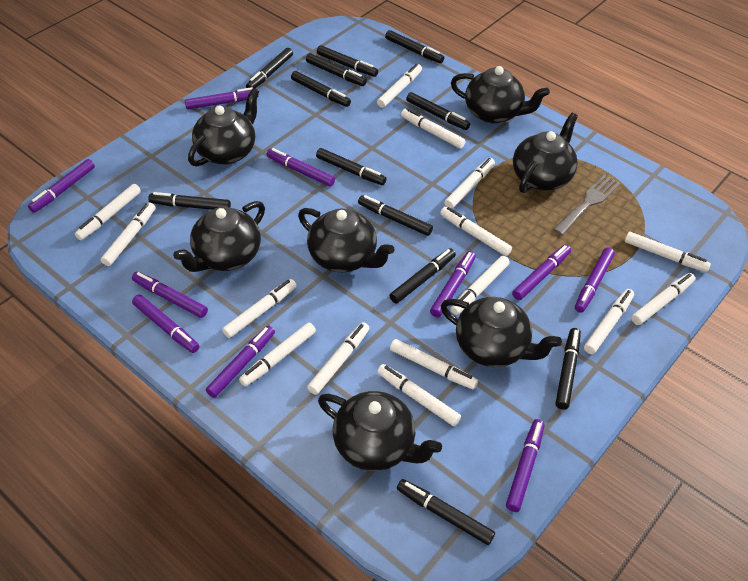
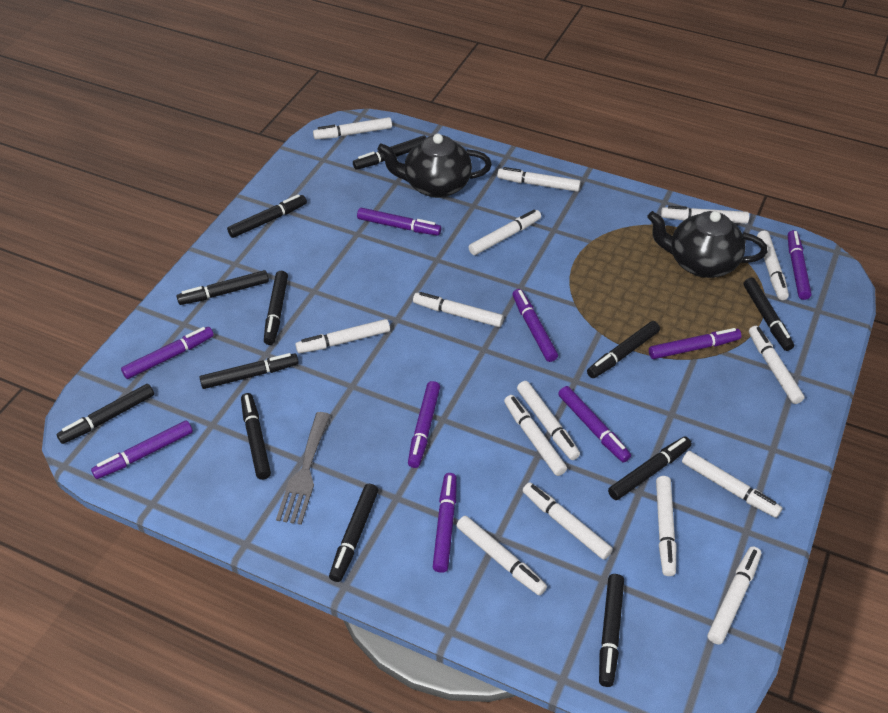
black teapot: [173,201,265,272] [188,88,259,167] [298,208,395,272] [318,391,442,471] [440,297,562,367] [451,66,550,124] [513,113,578,193] = 7 -> [377,134,492,198] [647,211,767,278] = 2
purple marker: [28,159,95,213] [132,272,208,318] [132,294,199,353] [185,87,259,110] [206,326,275,398] [267,148,335,187] [430,251,476,317] [506,419,545,512] [512,244,571,300] [575,247,615,313] = 10 -> [91,420,193,479] [121,327,214,379] [357,207,442,235] [408,381,440,468] [433,473,457,573] [512,289,558,362] [558,386,631,463] [649,328,741,359] [788,230,812,300] = 9

